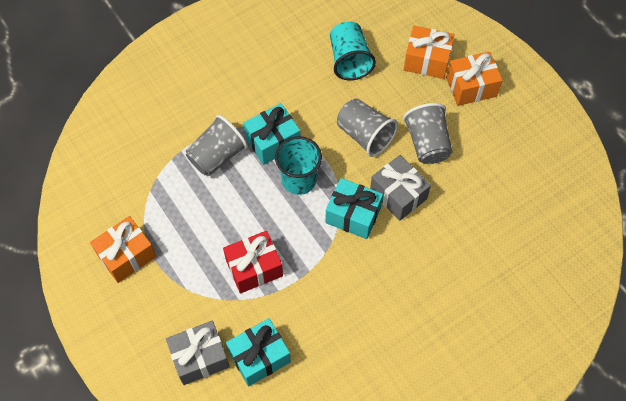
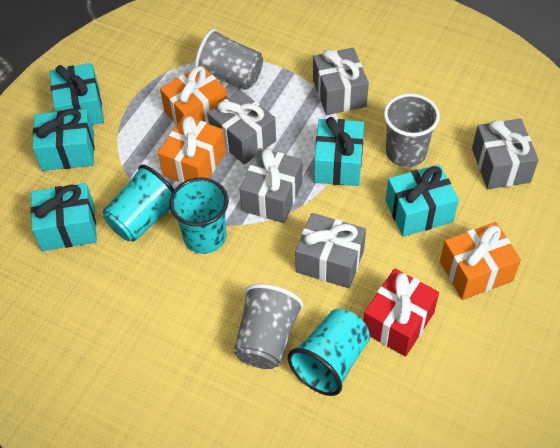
grey gift: [166,321,230,385] [370,155,431,221] = 2 -> [207,90,276,165] [240,148,303,223] [295,213,366,288] [313,48,369,115] [472,119,539,189] = 5
turquoise cup: [275,136,322,195] [330,22,376,80] = 2 -> [103,165,174,242] [169,177,229,254] [288,309,370,396] = 3
turquoise gift: [226,318,291,386] [243,103,300,165] [325,178,383,239] = 3 -> [30,183,97,251] [32,109,95,171] [49,63,104,125] [314,117,364,186] [386,164,459,237] = 5

